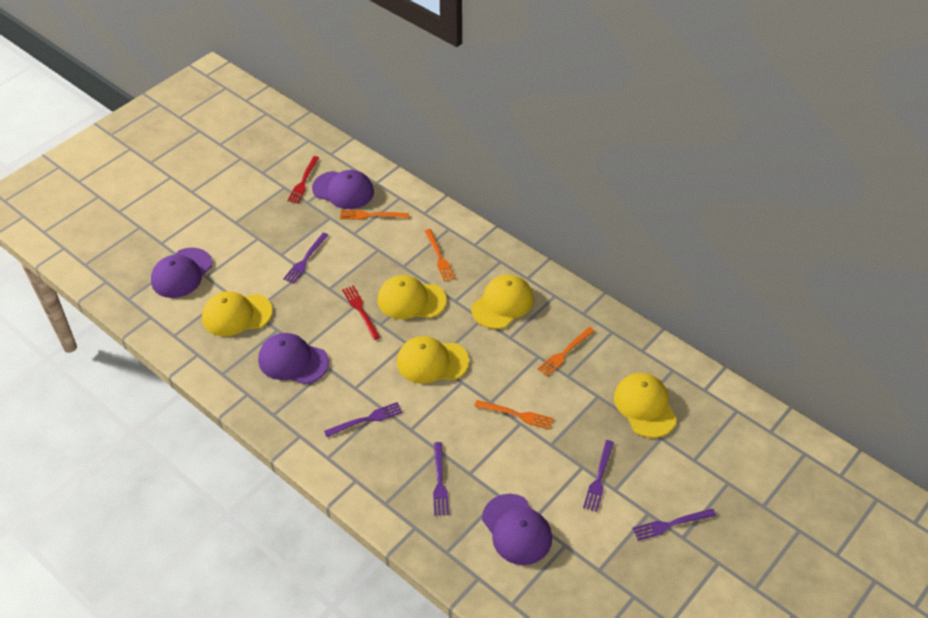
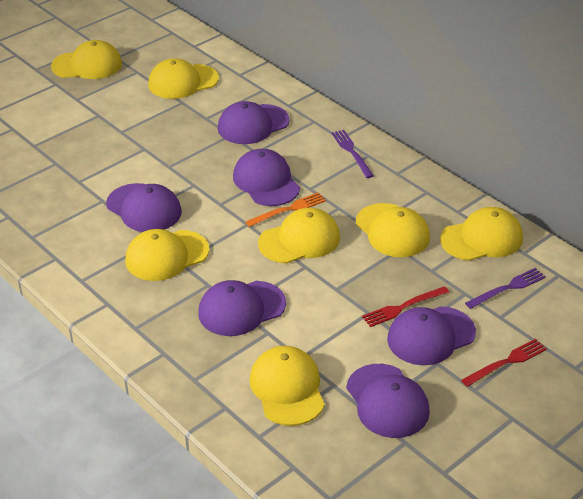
orange fork: [340,210,409,220] [424,229,456,282] [474,400,554,429] [537,327,595,376] = 4 -> [245,192,326,227] = 1
purple cap: [151,248,212,298] [258,333,329,384] [312,170,374,209] [482,494,552,565] = 4 -> [106,183,182,232] [198,280,286,336] [218,101,290,144] [233,149,300,206] [346,364,430,438] [387,306,476,365] = 6
purple fork: [283,233,329,284] [324,402,403,437] [433,442,449,516] [583,440,614,512] [632,508,716,541] = 5 -> [331,130,374,178] [465,268,546,309] = 2
yellow cap: [202,291,273,336] [378,275,447,319] [397,336,469,384] [471,274,534,329] [614,373,677,438] = 5 -> [51,40,122,79] [126,229,209,281] [148,58,219,99] [249,346,325,426] [258,208,340,264] [356,203,430,257] [440,207,523,261] = 7

